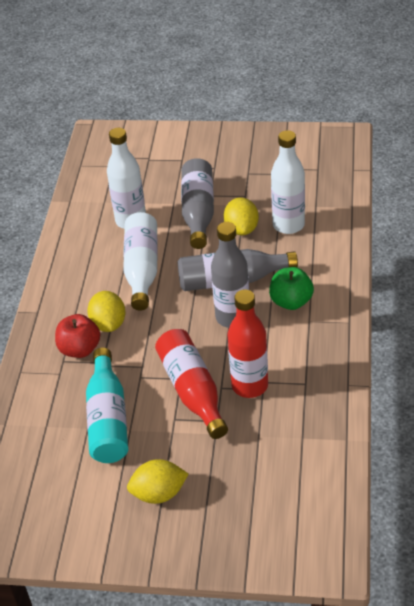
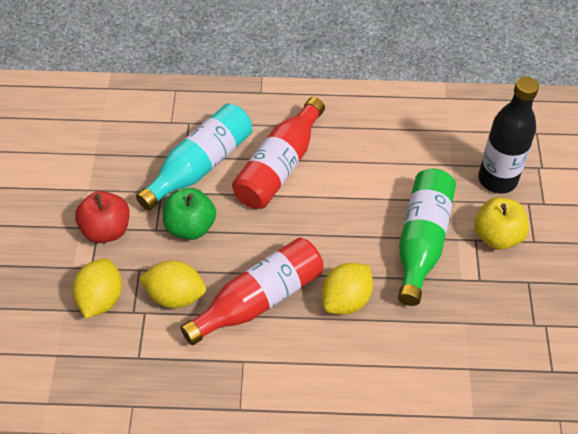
black bottle: none = 0 -> [478,76,539,194] = 1
green bottle: none = 0 -> [398,169,456,306] = 1
grey bottle: [177,249,298,291] [181,158,214,249] [211,222,249,328] = 3 -> none = 0
white bottle: [107,128,146,229] [123,212,158,311] [271,130,305,234] = 3 -> none = 0
yellow apple: none = 0 -> [474,197,529,250] = 1

